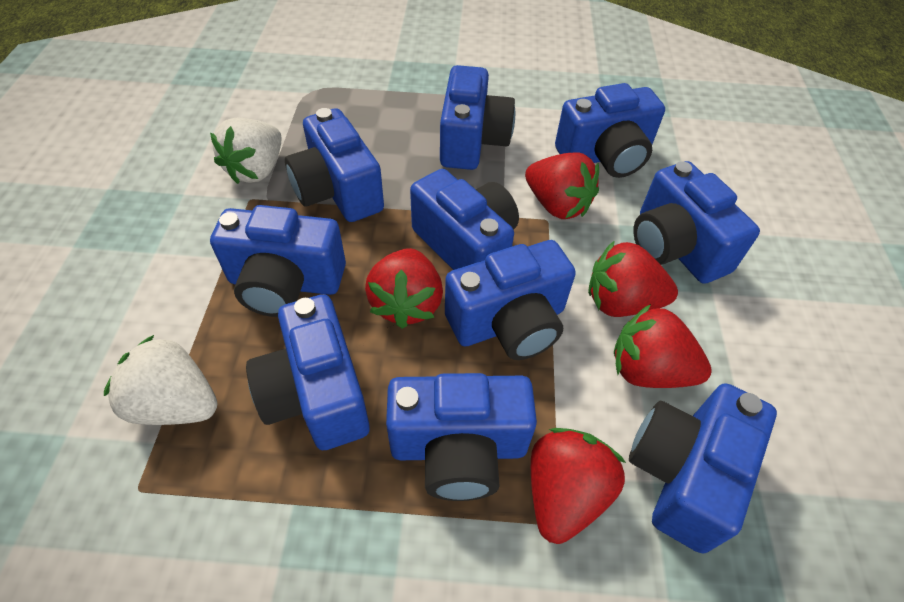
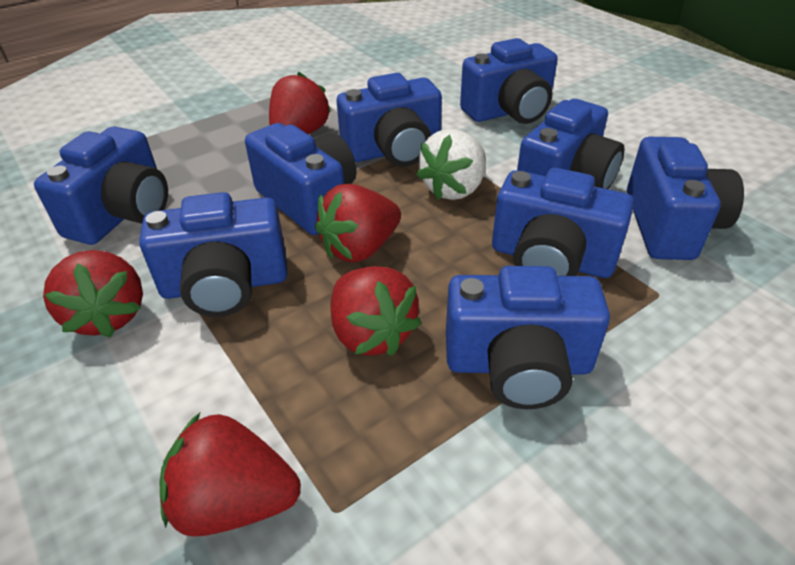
blue camera: [210,205,346,317] [246,294,370,450] [285,108,384,222] [386,373,537,501] [410,169,519,270] [440,65,515,170] [445,240,576,360] [555,83,665,178] [629,383,777,553] [633,161,760,284] = 10 -> [34,126,168,245] [139,192,288,317] [245,123,357,235] [337,73,442,167] [446,266,610,409] [460,38,558,124] [492,168,634,278] [517,99,625,189] [627,137,744,260] = 9
white strawberry: [104,335,218,425] [210,117,282,184] = 2 -> [416,129,486,200] = 1

